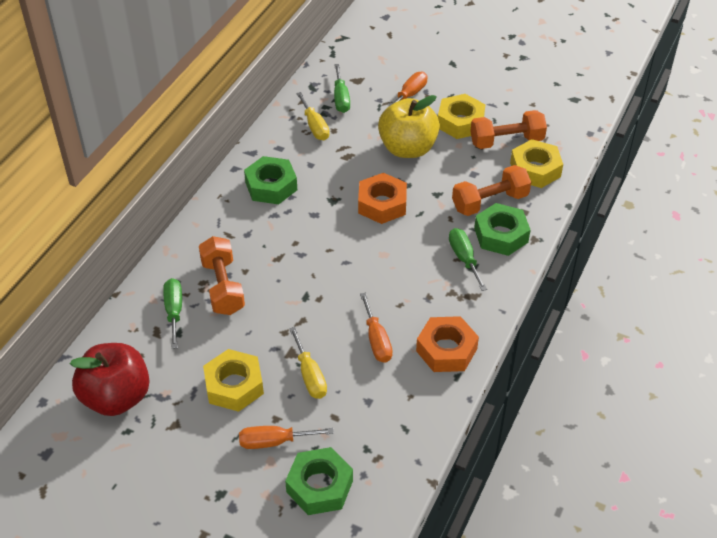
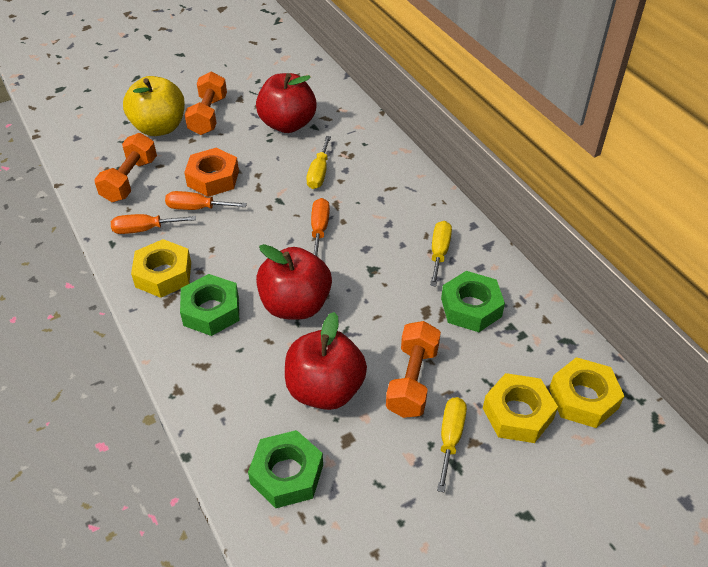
green screwdriver: [163,278,182,349] [334,64,350,113] [449,228,487,291] = 3 -> none = 0
orange nut: [358,173,407,224] [416,316,479,372] = 2 -> [184,148,239,197] = 1
red apple: [70,343,150,416] = 1 -> [256,73,317,133] [256,244,332,320] [285,312,367,410] = 3
yellow screwdriver: [289,327,327,399] [296,92,329,141] = 2 -> [306,136,331,189] [430,221,452,287] [437,397,467,492] = 3

